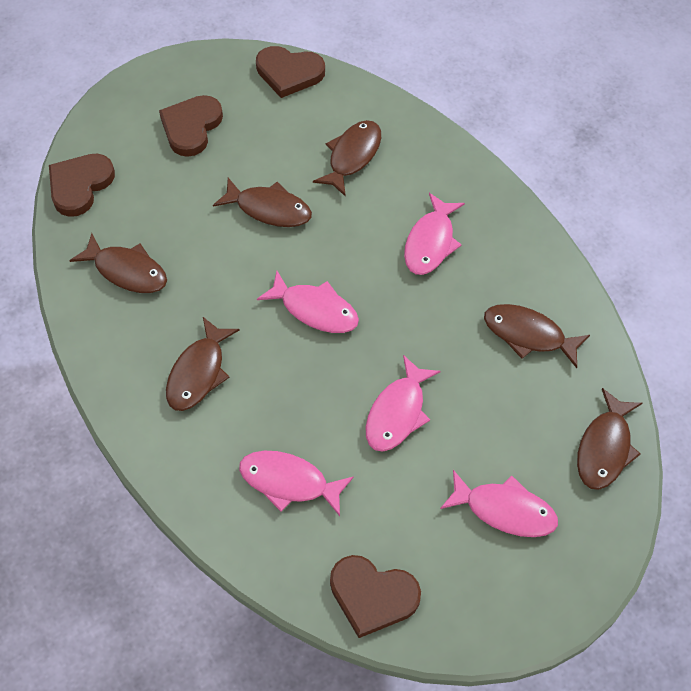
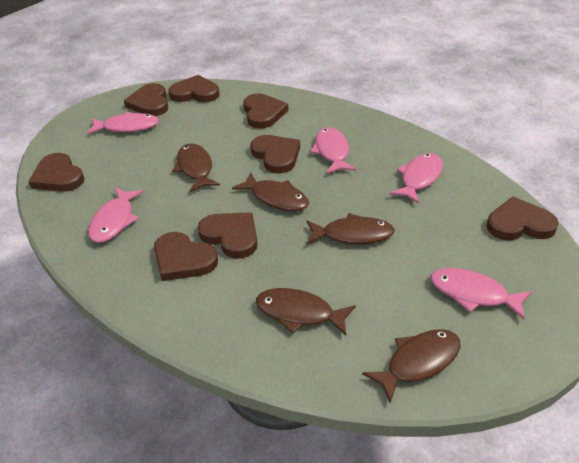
brown fish: [69,233,167,293] [166,317,240,411] [213,178,312,227] [313,120,381,197] [484,304,590,368] [577,388,642,490] = 6 -> [172,143,220,192] [232,173,309,211] [256,288,356,335] [307,213,395,244] [362,329,461,403] = 5
brown heart: [49,154,115,217] [159,95,223,157] [256,46,325,98] [330,555,421,638] = 4 -> [28,153,84,192] [124,83,168,116] [154,232,218,281] [169,75,220,102] [198,212,258,259] [243,93,289,128] [250,135,300,173] [487,197,559,240] = 8

